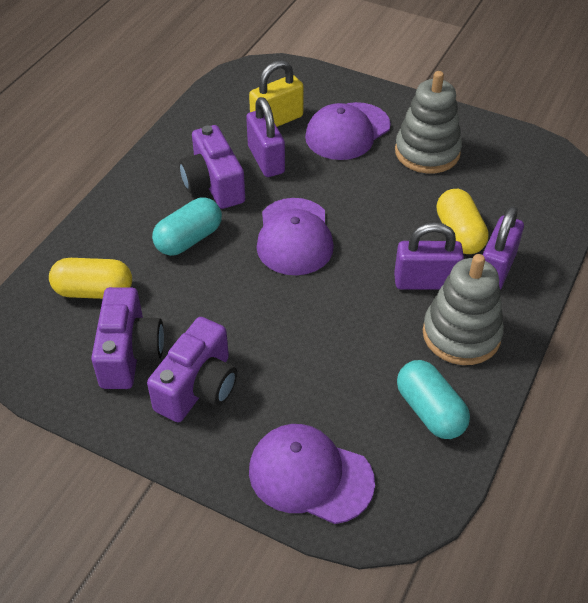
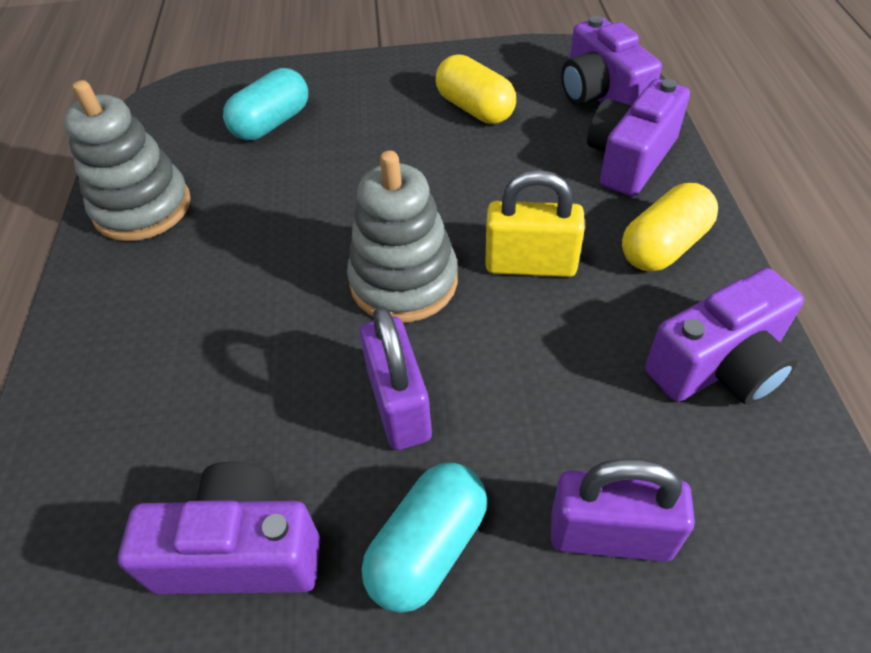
purple camera: [91,287,164,389] [147,317,237,422] [179,125,245,209] = 3 -> [118,462,320,594] [561,16,662,106] [587,79,690,197] [645,268,804,405] = 4
purple cap: [249,424,375,524] [256,198,334,275] [305,102,391,160] = 3 -> none = 0
purple padlock: [246,97,285,177] [394,222,464,290] [483,206,524,290] = 3 -> [360,306,432,450] [551,458,695,562] = 2

